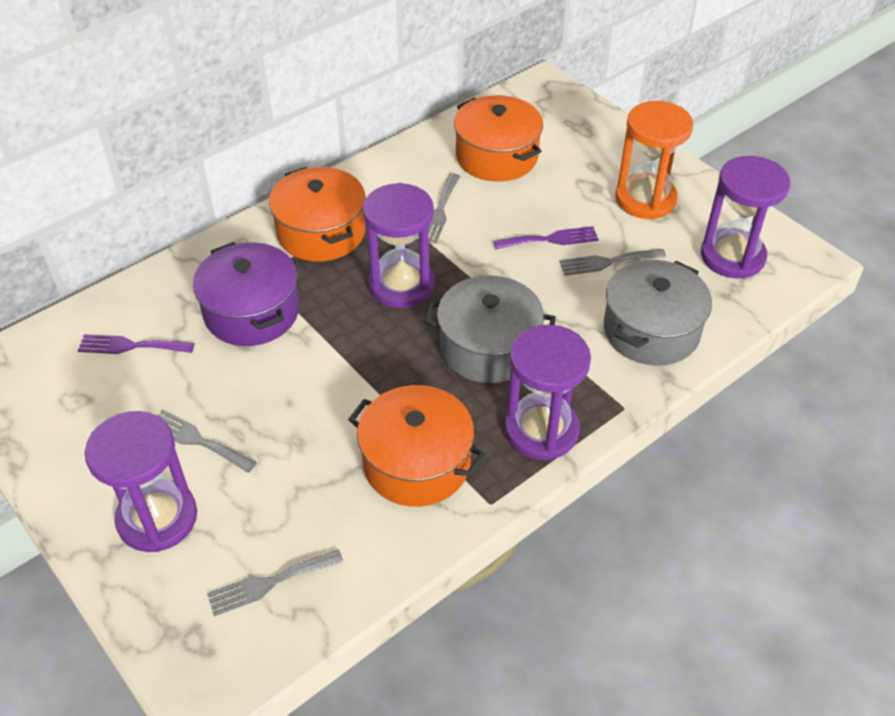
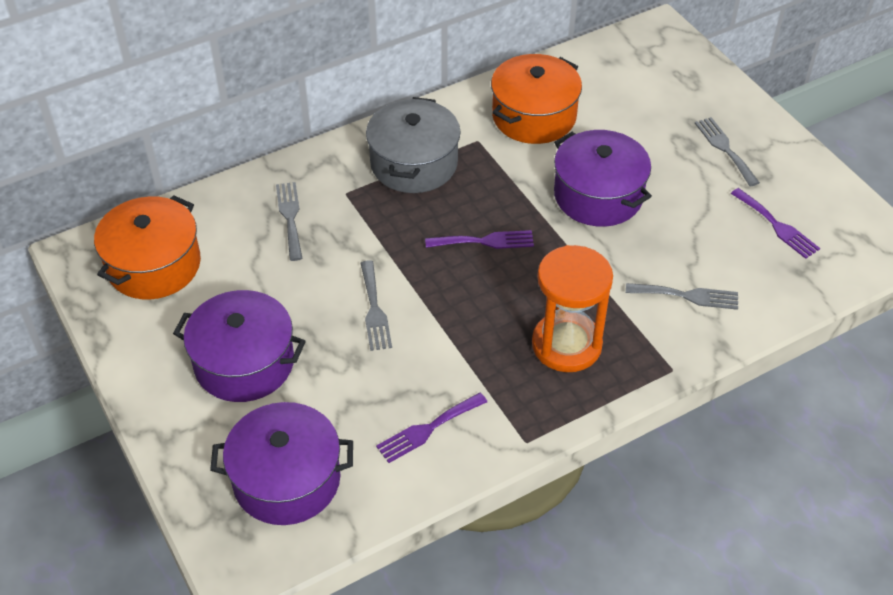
grey pot: [424,275,556,383] [604,260,712,366] = 2 -> [366,97,461,193] = 1
orange pot: [269,167,366,261] [348,385,485,507] [454,95,543,182] = 3 -> [94,195,201,300] [491,54,582,144] = 2
purple fork: [78,334,195,354] [494,226,599,249] = 2 -> [376,392,487,463] [425,230,534,249] [731,188,820,259] = 3
purple hourglass: [84,411,197,552] [363,183,435,308] [505,325,591,460] [701,156,790,279] = 4 -> none = 0
purple pot: [193,242,299,346] = 1 -> [173,290,306,402] [210,402,353,525] [554,130,652,227] = 3

